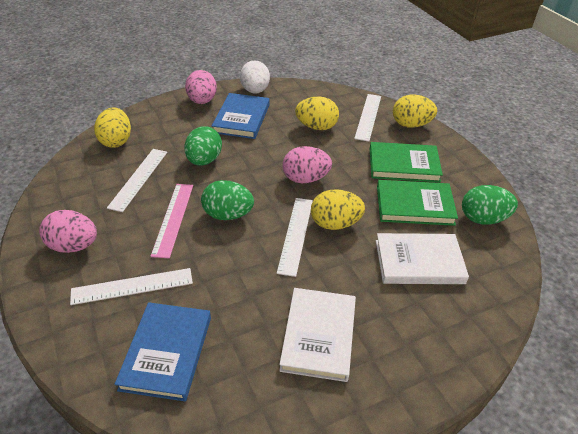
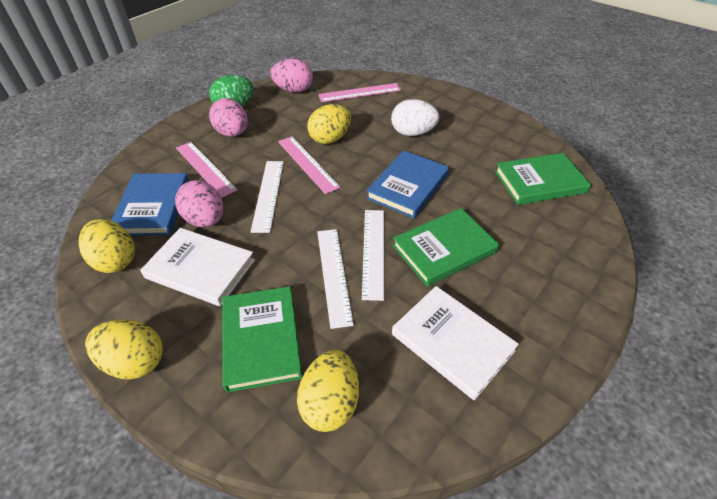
green book: [370,142,443,182] [377,180,458,226] = 2 -> [223,286,302,393] [392,208,499,287] [495,153,591,205] = 3
green egg: [184,126,222,165] [201,180,254,220] [462,185,518,225] = 3 -> [209,75,254,107] = 1
pink ruler: [150,184,193,259] = 1 -> [176,142,238,198] [278,136,341,194] [318,83,401,102] = 3
white ruler: [70,268,193,305] [107,149,167,212] [277,198,313,277] [354,94,381,142] = 4 -> [251,161,284,233] [317,229,354,329] [362,210,384,301] = 3

